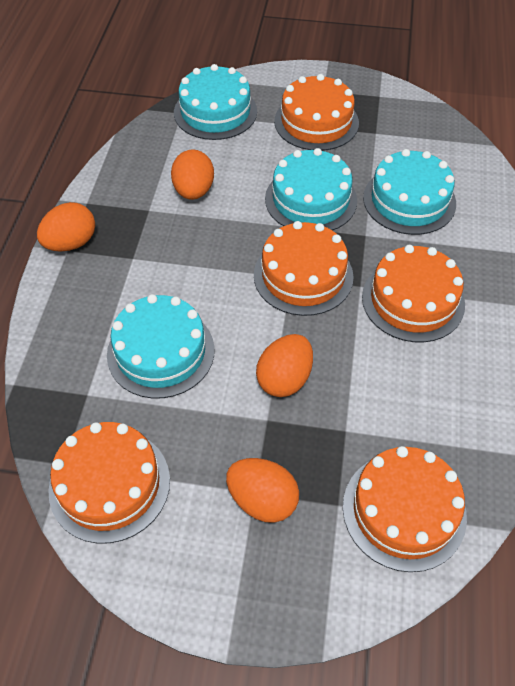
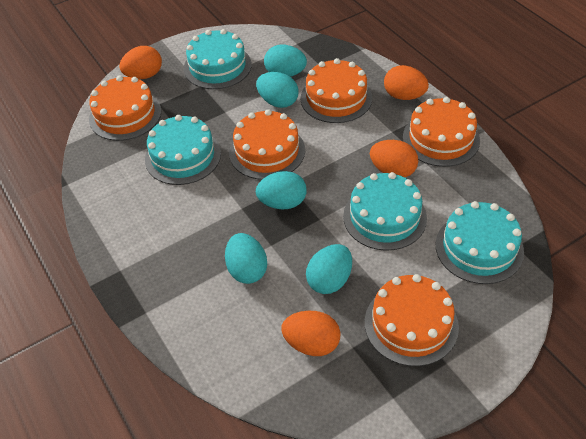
turquoise egg: none = 0 -> [225,233,267,284] [256,72,299,108] [256,171,307,210] [264,45,307,77] [306,244,352,294] = 5

